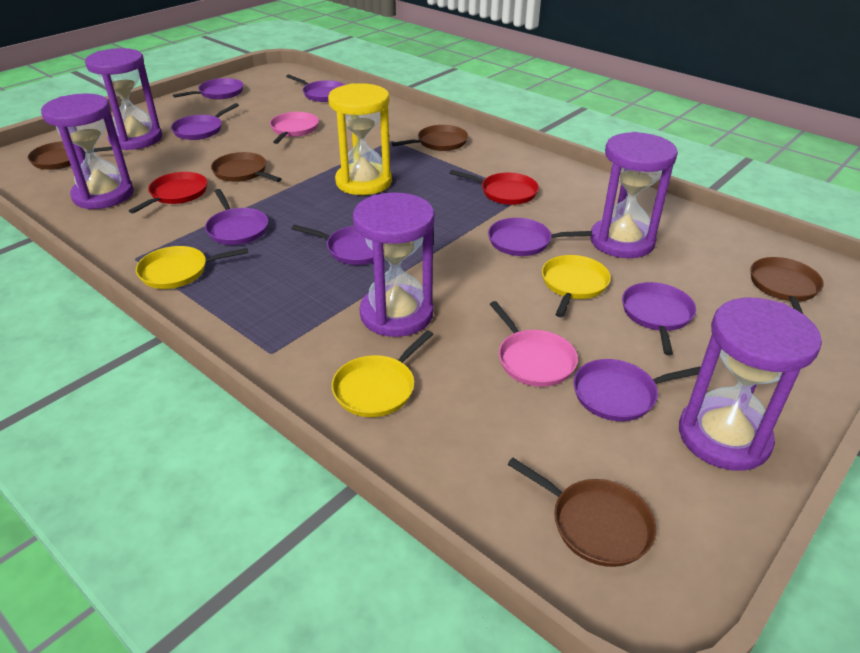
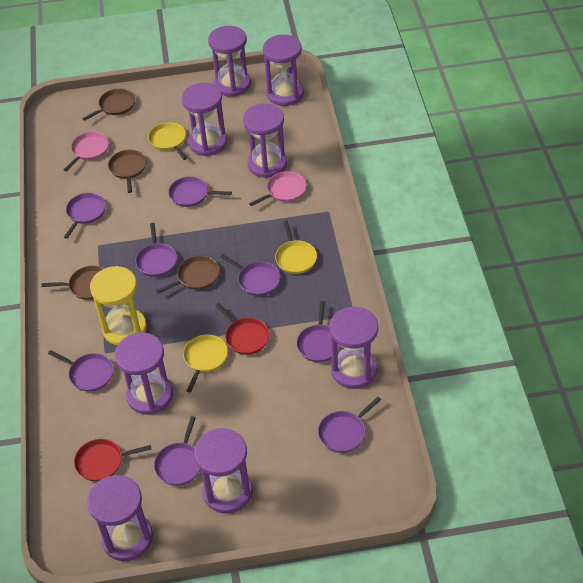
brown pan: [28,141,113,170] [211,152,282,182] [391,125,468,151] [508,458,656,567] [750,257,824,314] = 5 -> [41,266,104,300] [82,89,135,121] [108,150,147,193] [156,256,219,294] = 4
purple hourglass: [41,93,134,209] [85,48,162,150] [353,193,434,337] [590,132,678,258] [679,298,822,471] = 5 -> [87,475,153,561] [115,332,173,415] [182,83,227,156] [194,428,253,514] [208,26,251,97] [243,103,287,178] [263,35,304,106] [330,307,378,389] = 8

